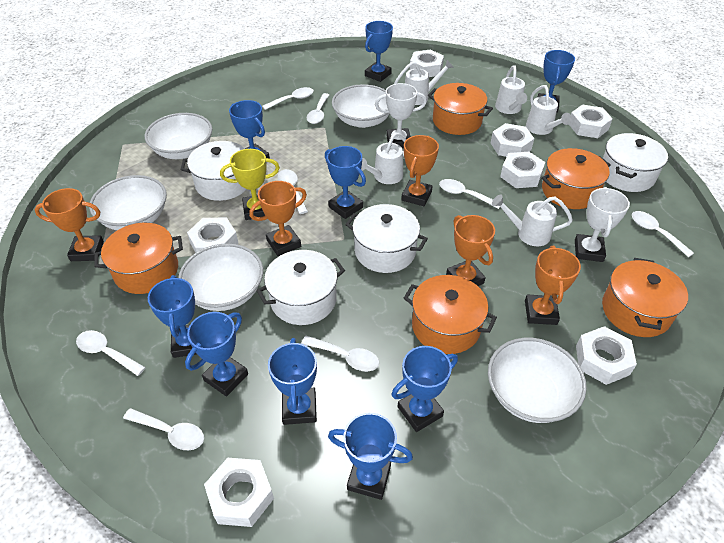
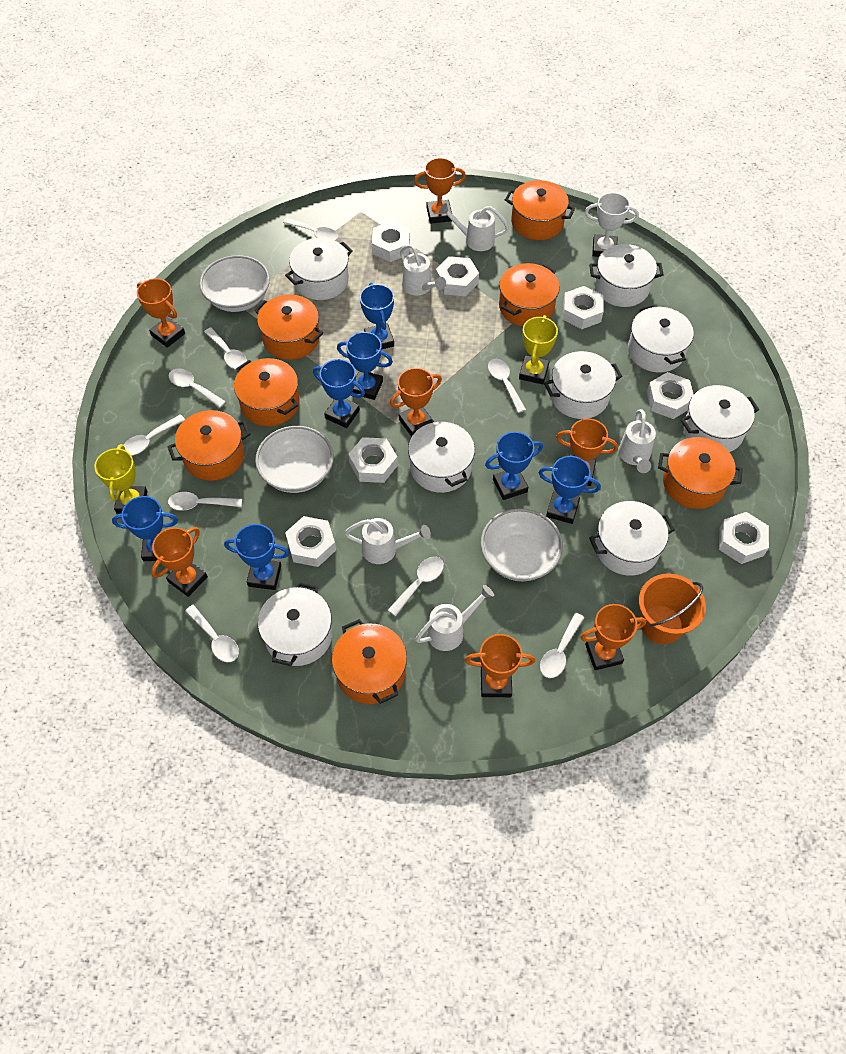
blue trophy: [148,275,197,358] [185,312,248,397] [229,100,270,159] [268,338,317,425] [325,146,366,219] [328,413,413,500] [365,21,393,82] [391,346,458,432] [538,50,575,113] = 9 -> [112,496,178,561] [224,524,289,590] [313,359,365,428] [337,332,393,400] [360,283,394,349] [485,432,543,500] [538,456,601,524] = 7
orange bucket: none = 0 -> [639,574,706,644] = 1
orange pot: [94,223,183,294] [404,275,497,354] [428,83,493,135] [542,148,611,209] [602,258,688,337] = 5 -> [168,410,250,481] [234,358,300,426] [254,295,323,360] [332,619,407,704] [499,263,560,327] [505,180,575,240] [658,437,742,509] = 7
orange trophy: [34,188,104,261] [249,181,307,256] [401,135,439,206] [446,215,495,286] [525,246,581,325] = 5 -> [137,278,185,348] [151,527,208,597] [390,368,442,437] [414,158,466,224] [465,634,535,697] [556,418,618,486] [580,604,646,670] = 7
white bowl: [89,175,167,230] [145,113,212,159] [179,243,263,311] [332,84,390,128] [488,338,587,423] = 5 -> [200,255,270,312] [255,426,334,493] [481,508,563,582] = 3
white pot: [181,141,246,201] [256,250,345,325] [345,204,428,273] [603,133,668,192] = 4 -> [258,582,332,666] [285,238,353,300] [408,419,475,493] [544,351,622,419] [589,244,664,307] [589,501,675,576] [628,305,694,373] [681,385,759,452] = 8
white spoon: [76,330,146,376] [123,408,204,450] [262,87,314,110] [278,169,308,214] [301,336,380,372] [306,93,329,124] [439,179,500,209] [632,211,694,257] = 8 -> [124,414,185,456] [168,492,242,511] [169,368,226,408] [185,605,239,662] [204,327,247,369] [283,218,338,240] [388,556,444,616] [488,359,526,413] [540,613,585,678] = 9
white trophy: [375,83,427,148] [575,187,630,262] = 2 -> [585,192,639,257] = 1
yellow trophy: [220,149,280,220] = 1 -> [94,444,147,514] [519,315,558,385] = 2

